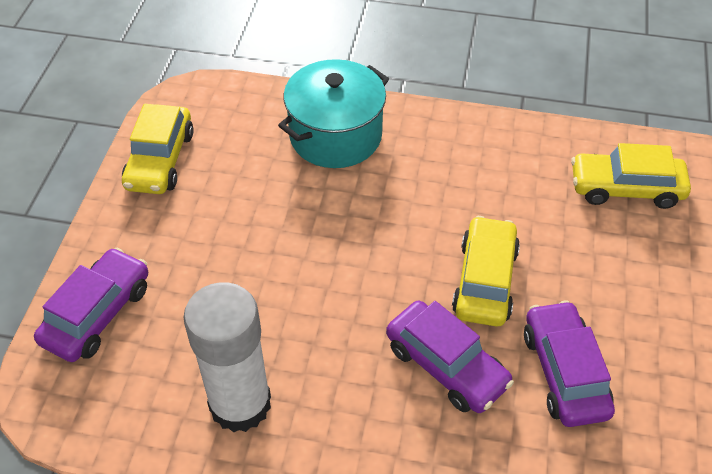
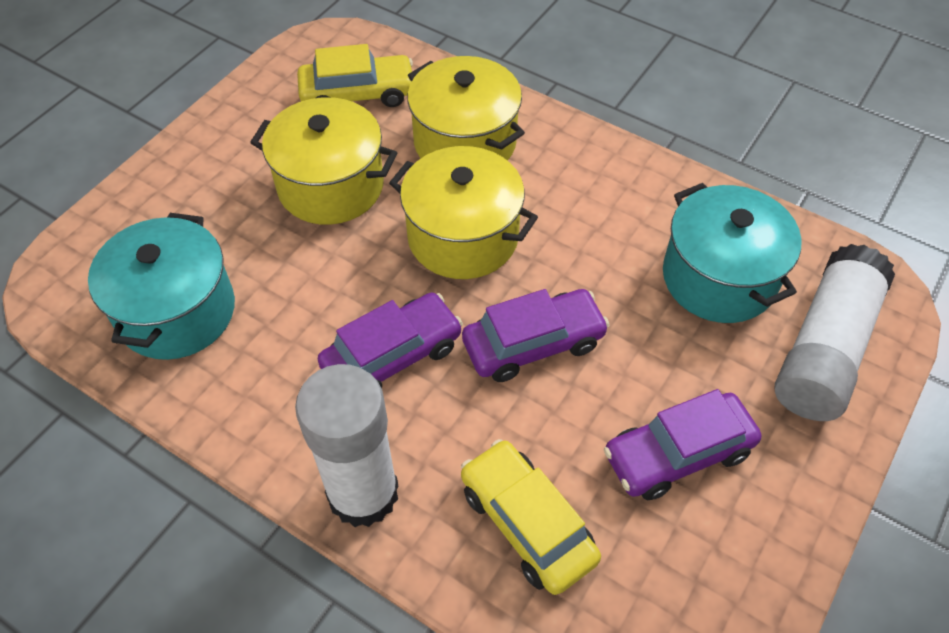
turquoise pot: [278,59,389,168] = 1 -> [88,213,235,360] [663,183,801,323] = 2
white glue stick: [183,282,271,433] = 1 -> [295,364,398,527] [775,244,895,421] = 2
yellow car: [122,104,194,194] [452,216,520,327] [571,143,691,209] = 3 -> [297,44,413,107] [461,439,601,595] = 2
yellow pot: none = 0 -> [250,97,397,225] [389,146,538,279] [407,56,525,161] = 3

